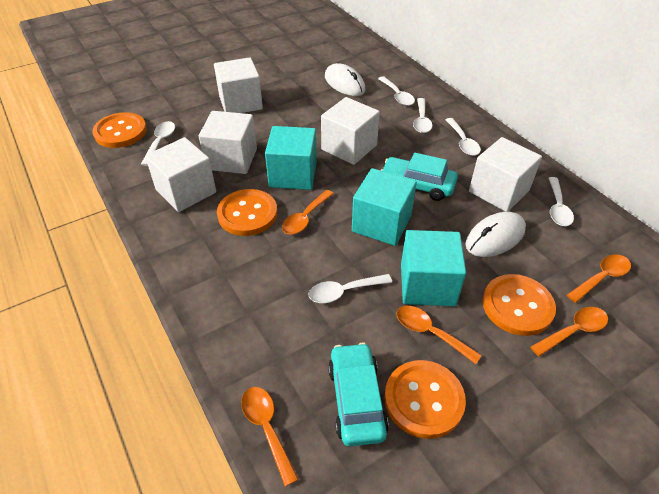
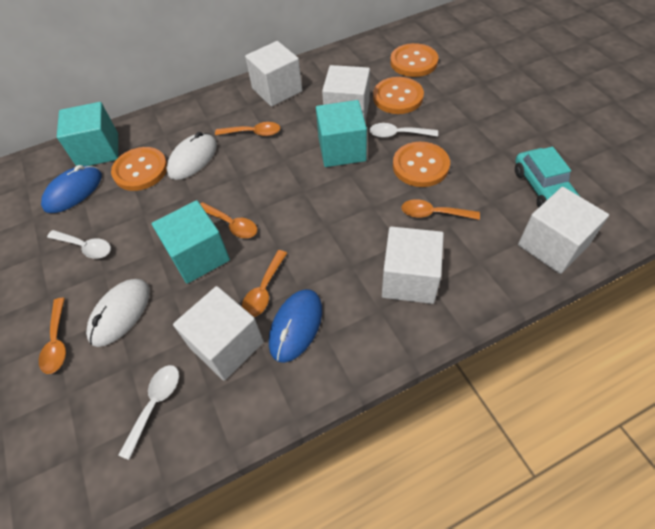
blue mouse: none = 0 -> [41,165,102,213] [269,289,322,363] = 2
turquoise car: [328,342,389,447] [380,153,458,201] = 2 -> [515,147,580,208] = 1
white spoon: [141,121,175,166] [308,274,392,303] [378,76,415,106] [413,98,432,133] [446,118,481,156] [548,177,574,226] = 6 -> [47,230,111,259] [118,365,179,460] [369,123,438,138] = 3

